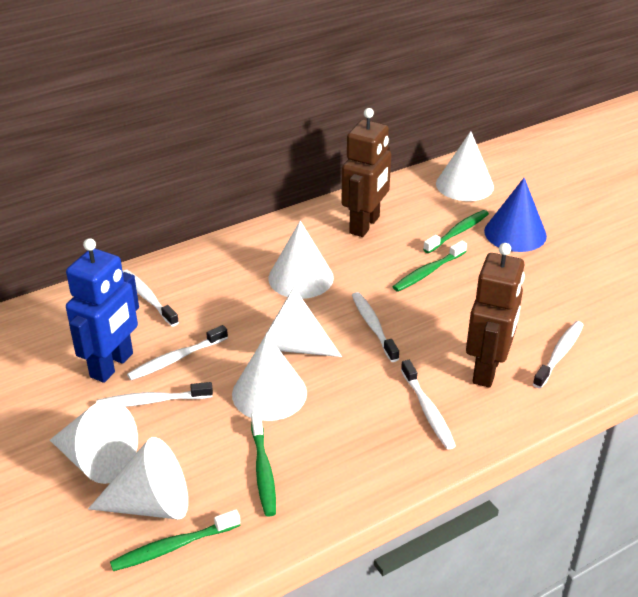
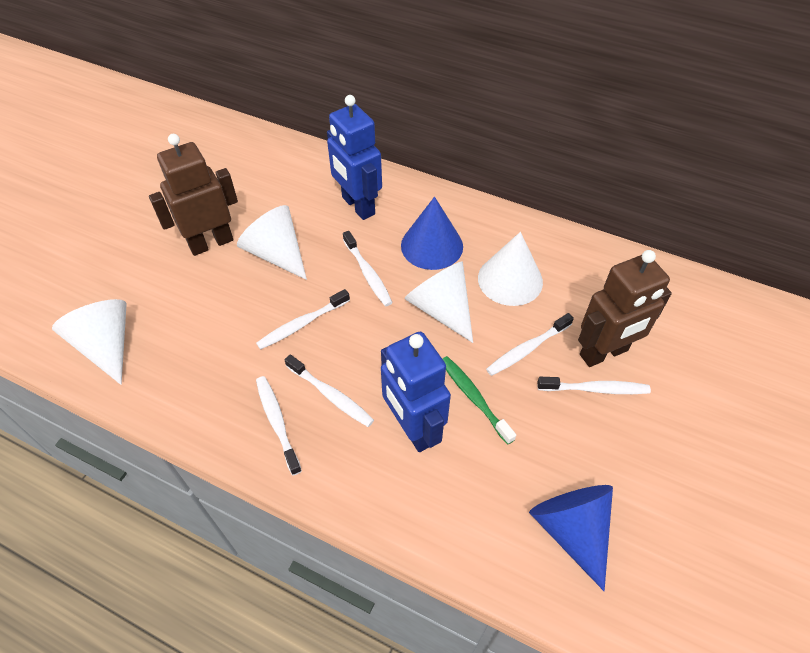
blue cone: [484,178,547,252] = 1 -> [401,197,463,270] [529,485,613,591] = 2
blue robot: [66,238,139,383] = 1 -> [327,95,382,220] [381,332,451,452] = 2
green toothbrush: [110,509,240,571] [251,413,276,516] [393,241,467,292] [423,210,489,253] = 4 -> [442,356,516,445] = 1
white cone: [50,400,138,484] [88,437,188,519] [232,333,307,421] [264,287,342,357] [268,221,334,299] [436,131,494,201] = 6 -> [52,299,127,385] [237,205,307,280] [405,262,473,343] [478,232,543,306] = 4

